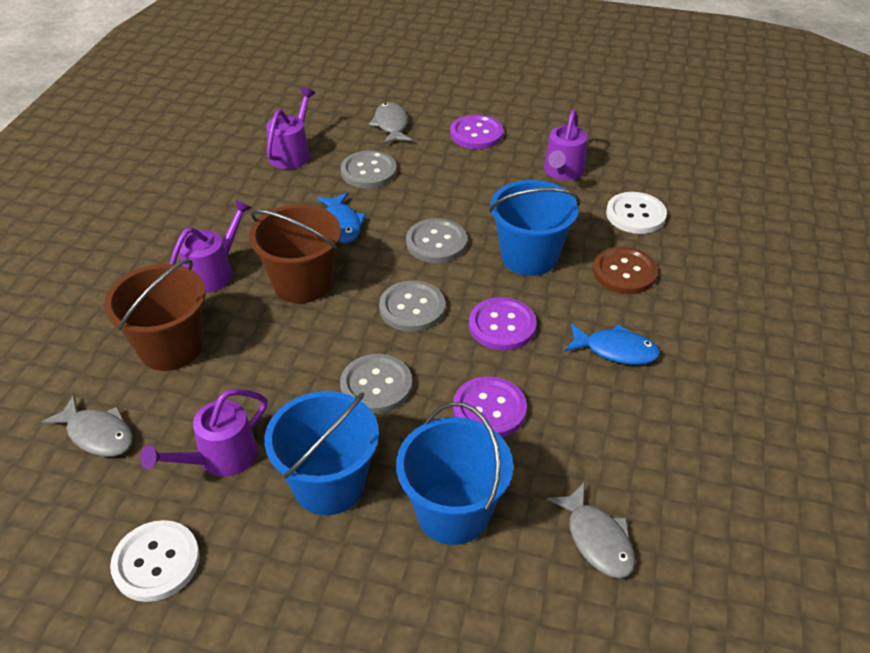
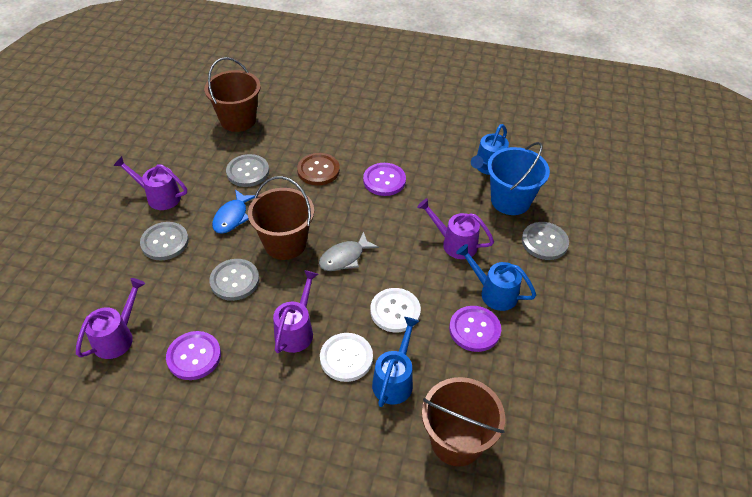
blue bucket: [264,391,379,515] [396,402,513,545] [489,180,580,276] = 3 -> [487,142,550,215] = 1
blue fish: [317,192,366,243] [565,324,660,365] = 2 -> [212,190,255,234] = 1
blue watering can: none = 0 -> [372,317,419,407] [456,244,536,311] [471,124,509,175] = 3
brown bucket: [104,259,206,371] [249,204,341,303] = 2 -> [204,57,261,132] [248,176,314,260] [422,377,505,467] = 3
grey fish: [42,395,133,457] [369,102,412,144] [546,483,635,578] = 3 -> [319,231,379,271] = 1

